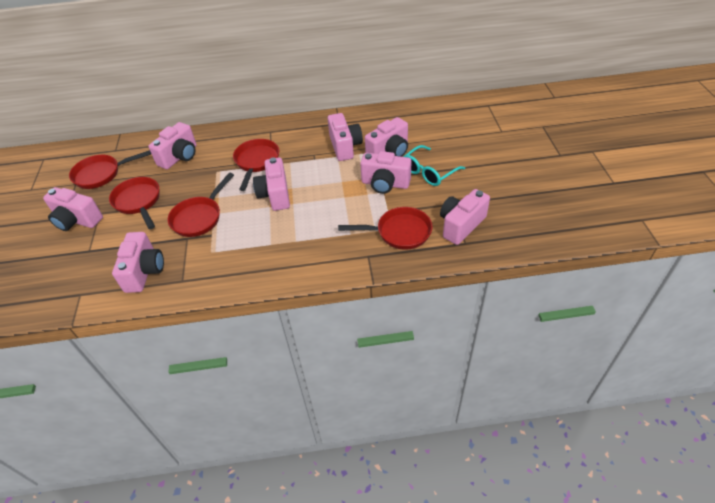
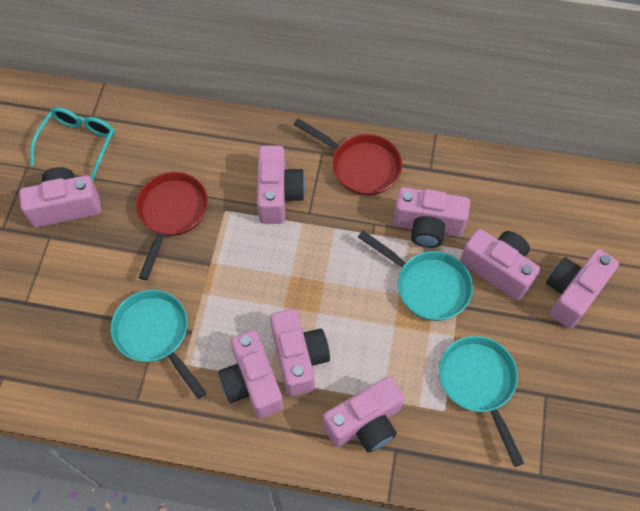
red pan: [69,150,151,189] [109,177,160,229] [167,173,234,237] [233,139,279,191] [338,207,433,250] = 5 -> [136,172,208,280] [294,118,402,196] = 2
turquoise pan: none = 0 -> [111,290,206,399] [358,230,473,321] [439,336,524,467] = 3

